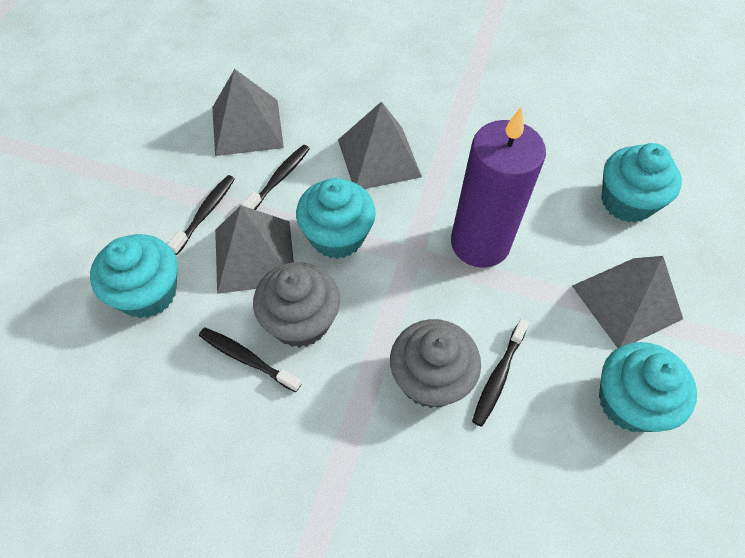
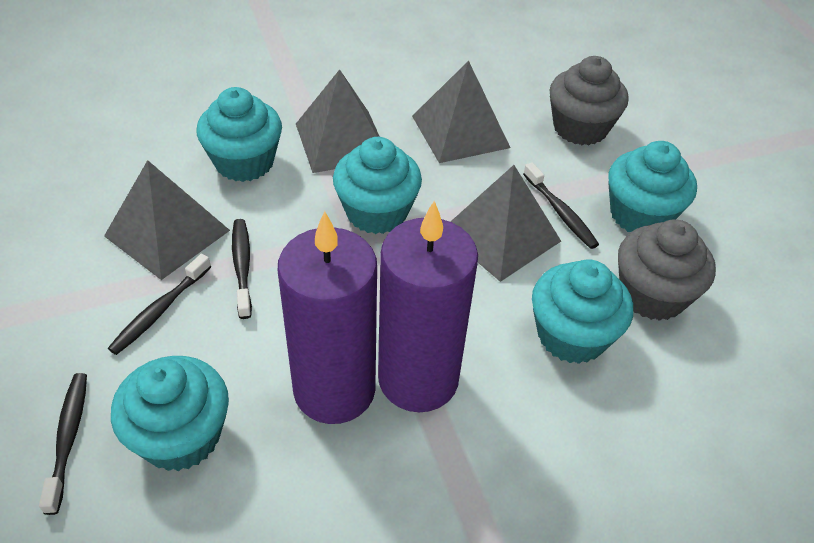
purple candle: [451,106,546,268] = 1 -> [278,211,377,424] [378,201,478,412] = 2
turquoise cupcake: [90,234,178,318] [296,178,376,259] [599,342,697,432] [601,143,682,222] = 4 -> [111,356,229,471] [197,87,282,182] [333,137,422,234] [532,259,633,364] [608,141,697,232] = 5

